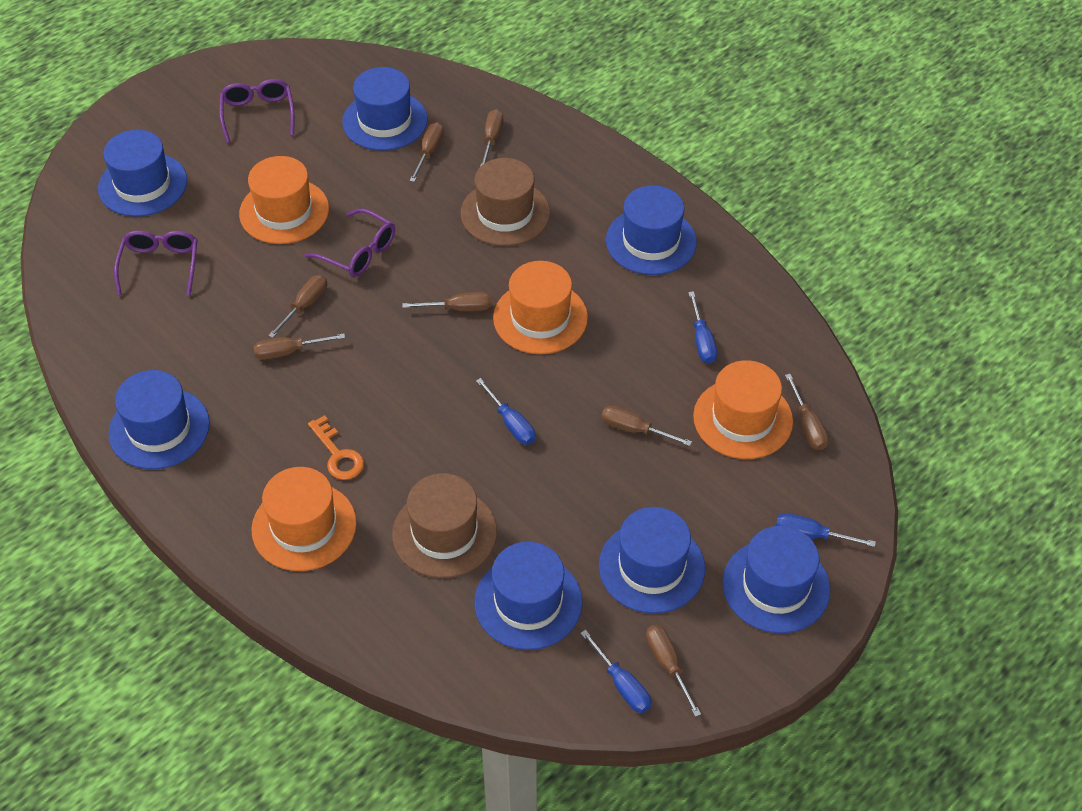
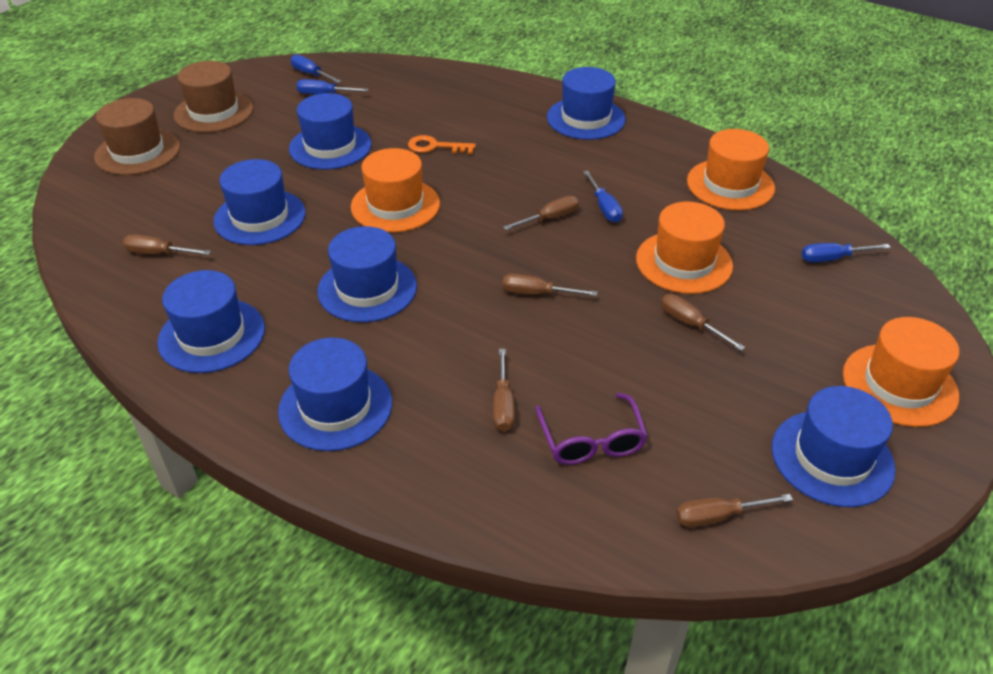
brown screwdriver: [254,333,345,360] [268,275,327,338] [402,292,492,311] [410,122,444,182] [480,109,503,167] [601,406,692,446] [646,625,701,717] [785,374,829,450] = 8 -> [123,234,211,255] [493,349,515,432] [503,196,579,230] [503,274,597,296] [661,294,745,351] [676,494,793,528] = 6
purple glasses: [114,230,197,296] [219,79,295,143] [304,208,395,277] = 3 -> [536,393,648,465] = 1

